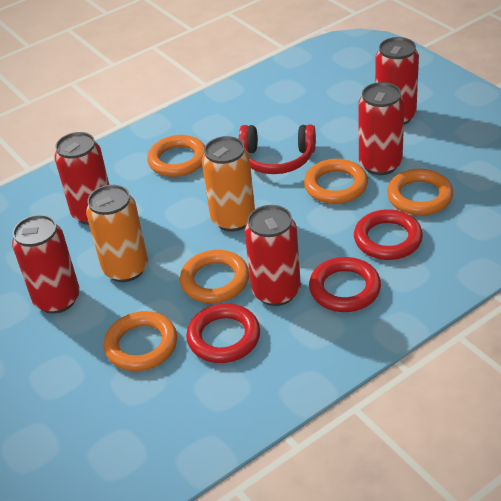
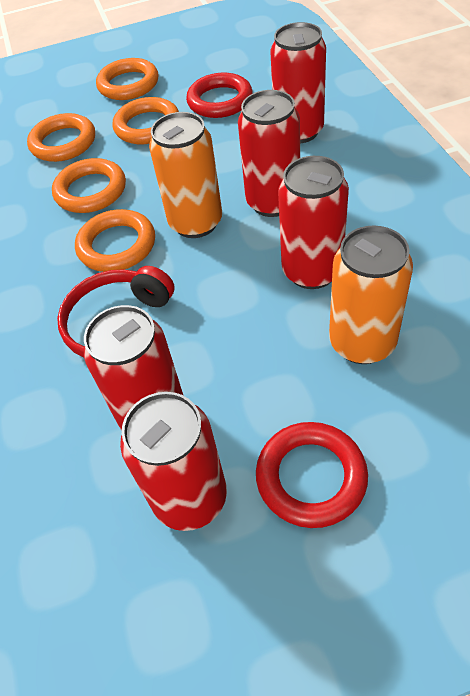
red ring: [186,304,260,363] [309,257,381,312] [354,209,423,260] = 3 -> [186,72,253,118] [256,422,368,528] = 2

